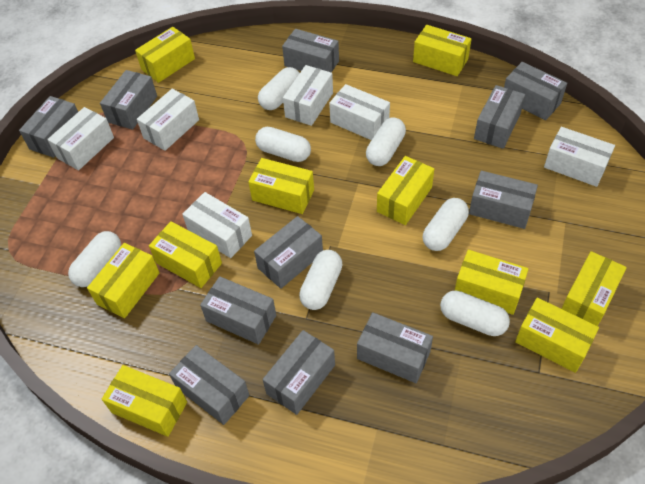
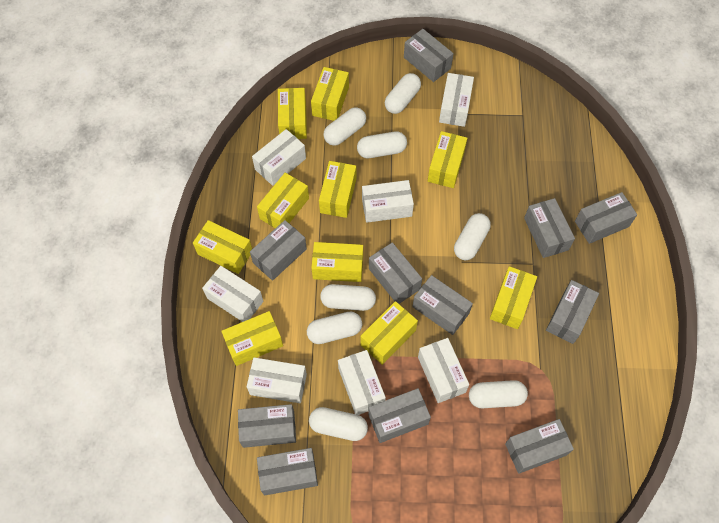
white box: [47,107,114,170] [137,89,199,151] [182,192,252,258] [283,65,333,126] [329,84,390,140] [544,127,615,187] = 6 -> [202,266,263,322] [247,357,307,403] [252,129,306,186] [338,350,386,415] [362,180,414,223] [418,338,469,403] [439,73,474,127] = 7
white capsule: [68,231,121,287] [255,127,311,162] [258,67,300,110] [299,250,343,310] [366,117,406,166] [423,198,469,251] [440,291,510,336] = 7 -> [307,311,362,344] [309,407,368,441] [320,284,376,311] [323,107,366,146] [357,131,407,158] [385,73,421,114] [454,213,491,260] [469,380,528,408] = 8

